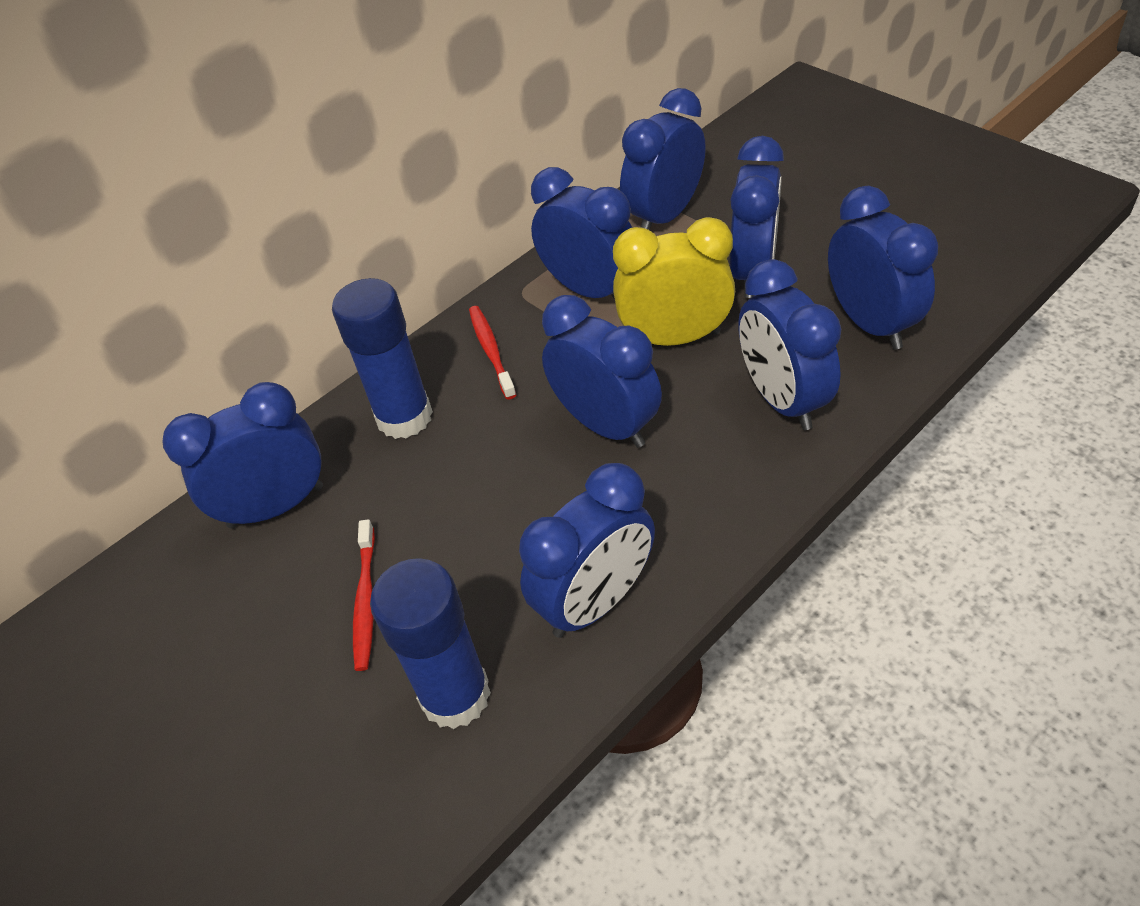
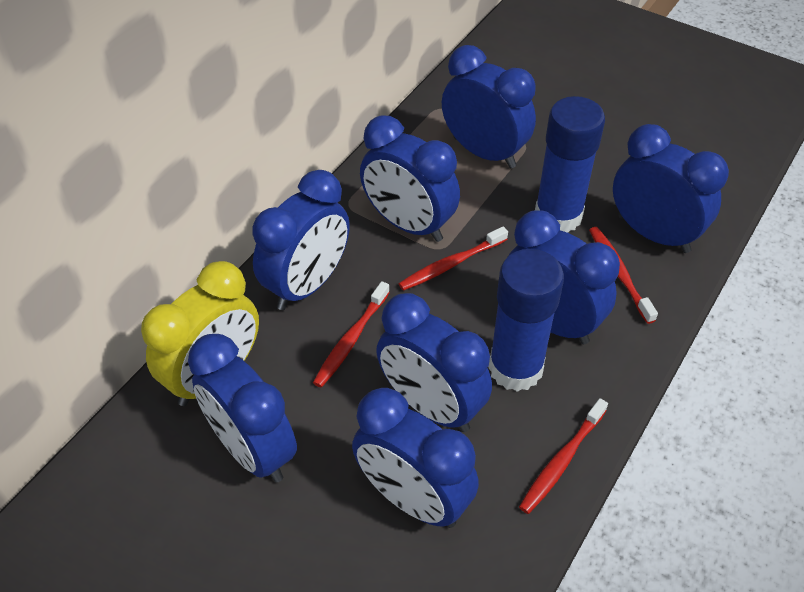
red toothbrush: [353,519,375,671] [469,306,516,399] = 2 -> [313,281,390,388] [399,226,508,291] [519,398,608,514] [589,227,658,324] = 4

